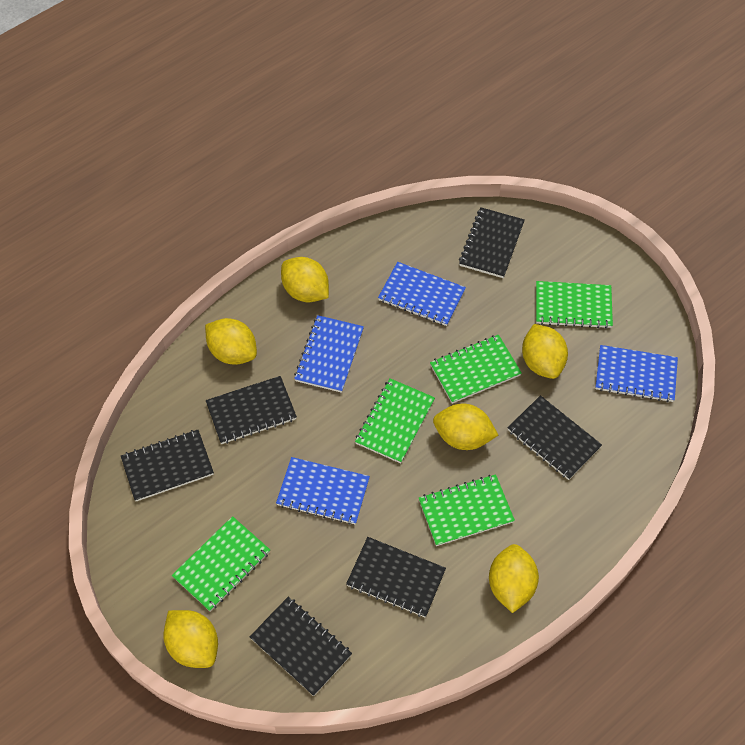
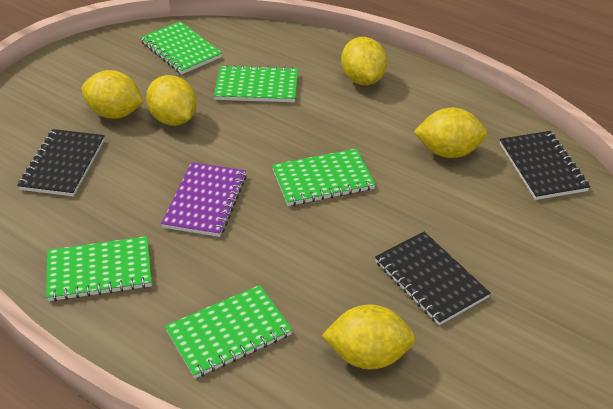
black notebook: [121,429,214,502] [206,376,297,444] [250,597,352,696] [346,537,446,617] [459,207,525,278] [508,395,602,480] = 6 -> [17,129,105,196] [375,232,491,325] [500,131,590,200] = 3
blue notebook: [276,457,370,525] [294,315,364,393] [378,262,466,326] [595,345,678,402] = 4 -> none = 0
purple notebook: none = 0 -> [161,162,247,237] = 1
yellow lemon: [163,610,218,668] [205,318,257,365] [281,257,329,302] [433,404,498,450] [489,544,539,613] [522,324,568,379] = 6 -> [81,70,144,119] [146,75,197,126] [322,304,415,370] [341,37,387,85] [414,108,487,158] = 5

